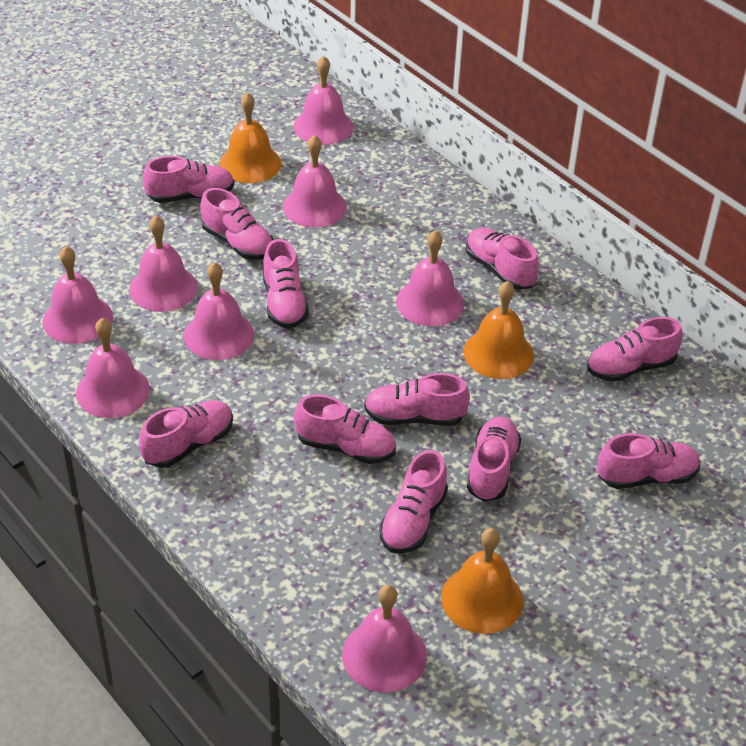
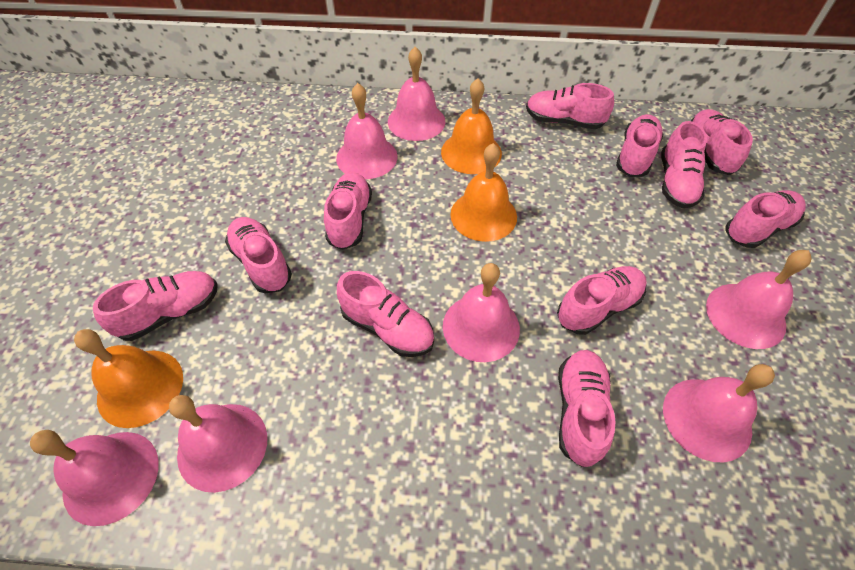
pink bell: [42,246,113,344] [76,318,150,418] [129,215,198,312] [184,262,254,360] [283,135,347,227] [293,56,353,145] [342,585,427,692] [396,230,464,326] = 8 -> [30,430,159,526] [169,395,267,493] [336,83,398,179] [388,47,446,141] [443,263,520,362] [663,364,775,462] [706,250,812,349] = 7

